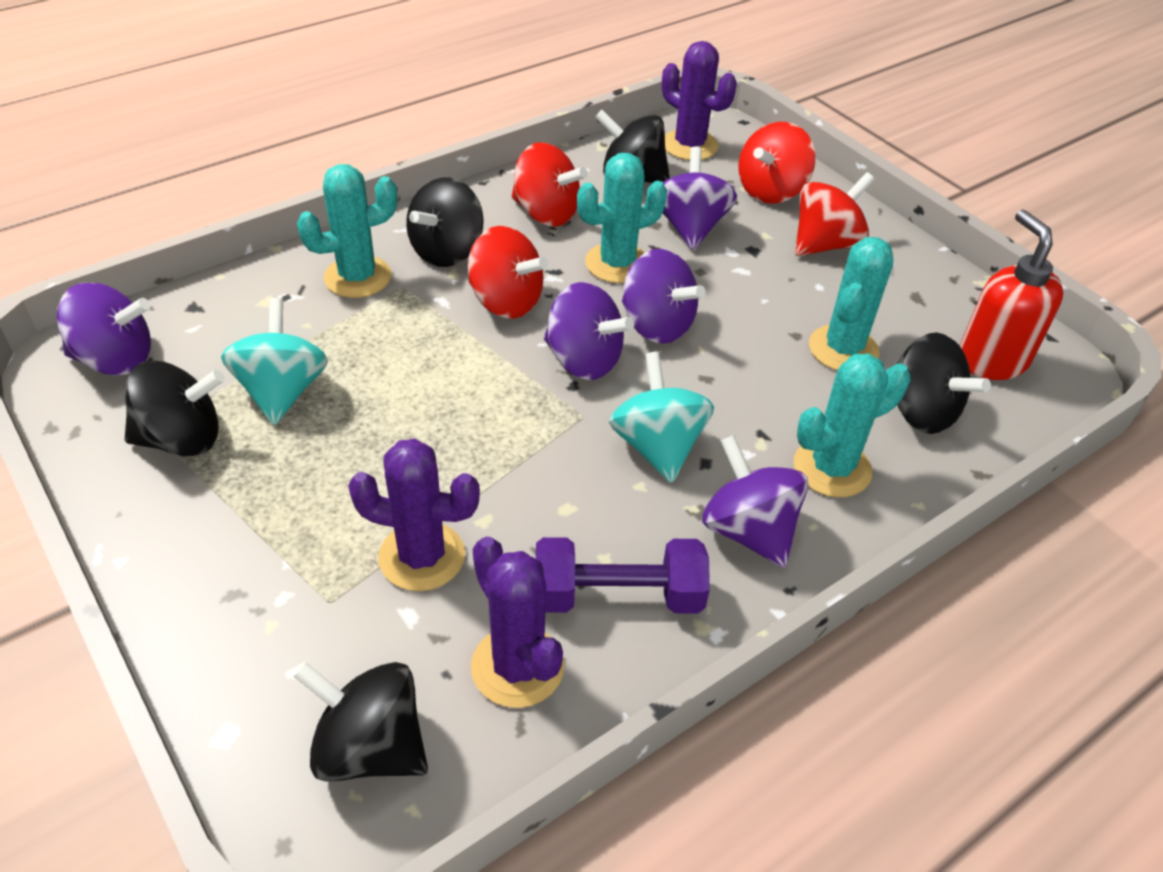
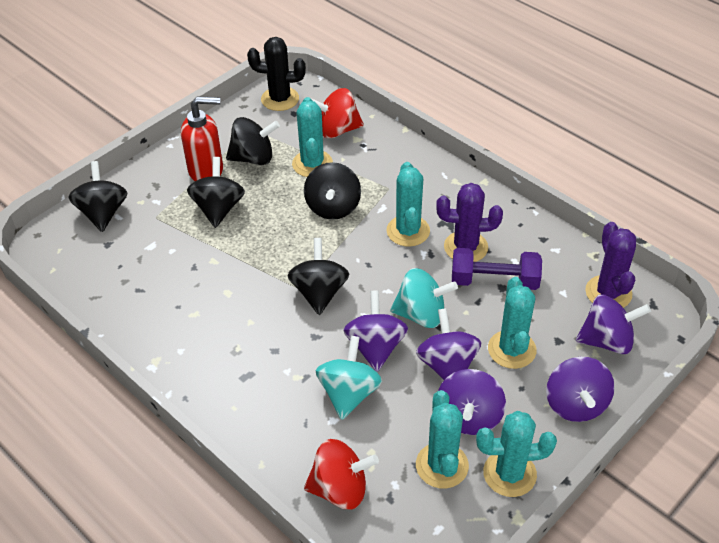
black cactus: none = 0 -> [247,37,306,111] = 1
purple cactus: [348,438,480,591] [471,537,564,708] [662,41,737,160] = 3 -> [436,183,503,262] [585,222,636,308] = 2
red spinning top: [468,226,548,318] [511,142,588,227] [738,122,815,204] [795,172,875,256] = 4 -> [304,439,379,509] [311,88,364,138] = 2
turquoise cactus: [297,164,397,298] [577,153,667,283] [794,354,910,497] [809,237,893,370] = 4 -> [292,97,333,177] [387,162,430,247] [416,390,469,489] [476,411,557,497] [488,277,537,369] = 5

